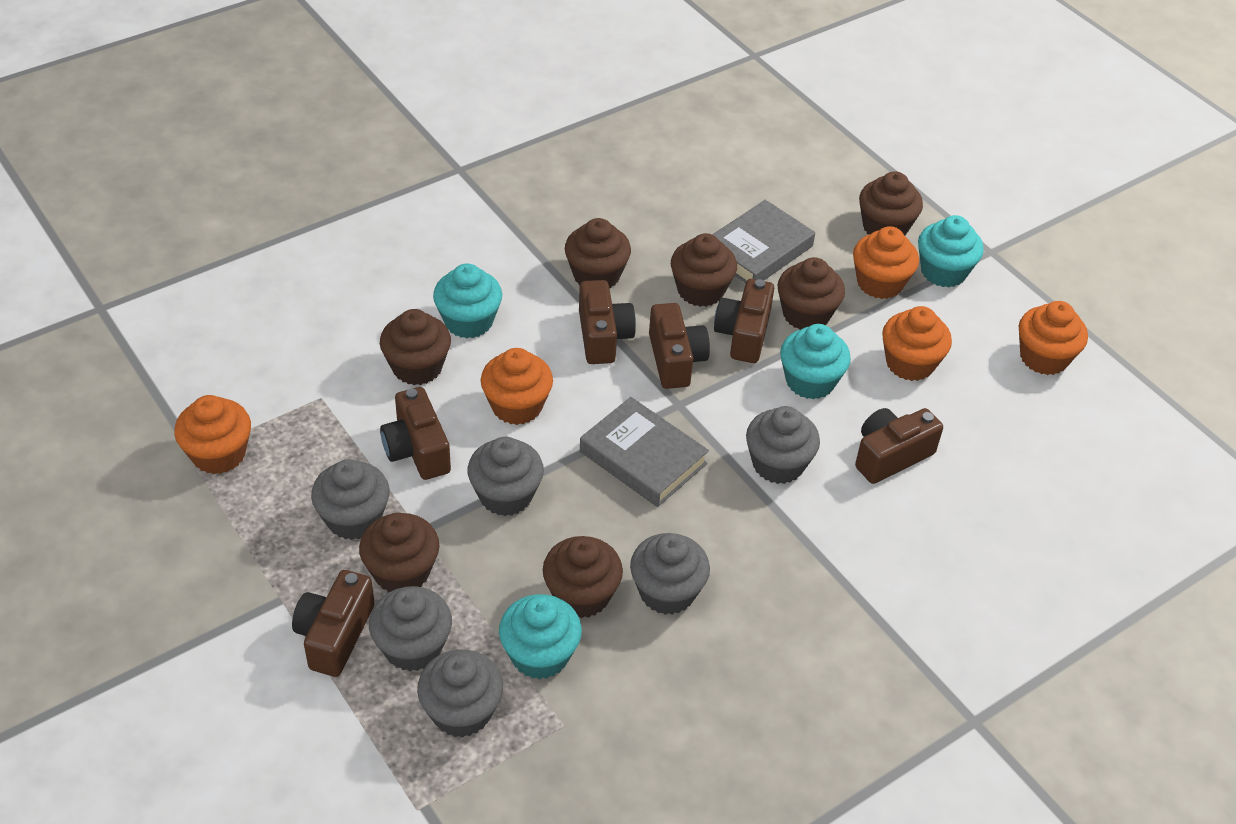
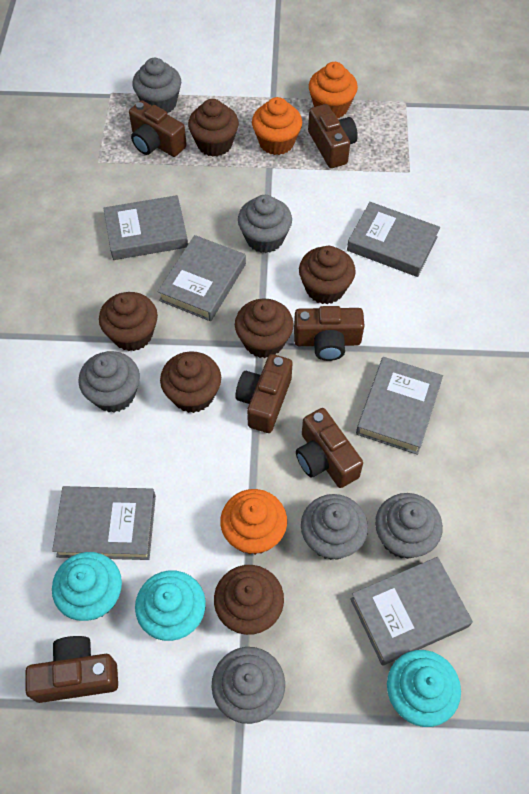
brown cupcake: [359,513,439,592] [380,309,451,385] [543,536,623,618] [565,218,631,288] [671,233,737,307] [778,257,845,330] [859,171,923,236] = 7 -> [99,292,158,351] [160,351,221,413] [188,99,239,157] [214,565,284,635] [235,298,294,358] [299,246,356,304] = 6
grey book: [580,397,709,507] [712,200,815,283] = 2 -> [52,486,156,560] [103,195,188,260] [157,235,246,321] [347,202,440,277] [350,557,473,665] [356,357,443,455] = 6
orange cupcake: [174,395,251,474] [481,348,553,425] [853,226,919,299] [882,306,952,381] [1019,301,1088,375] = 5 -> [220,489,287,555] [252,97,302,155] [309,62,358,118] = 3
turquoise cupcake: [433,263,502,338] [499,594,582,680] [780,324,851,399] [918,215,984,287] = 4 -> [52,552,122,621] [135,570,206,641] [387,650,461,727] = 3

